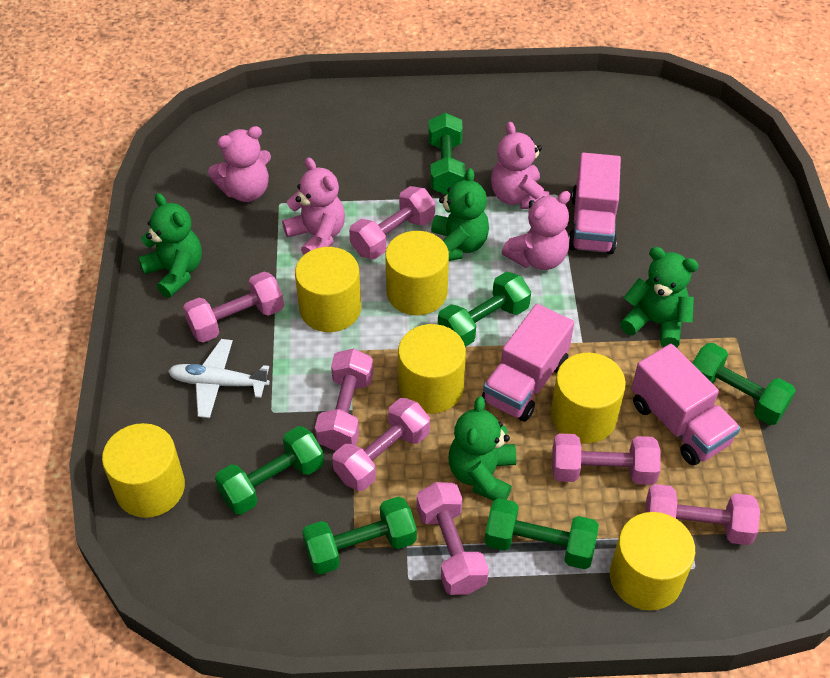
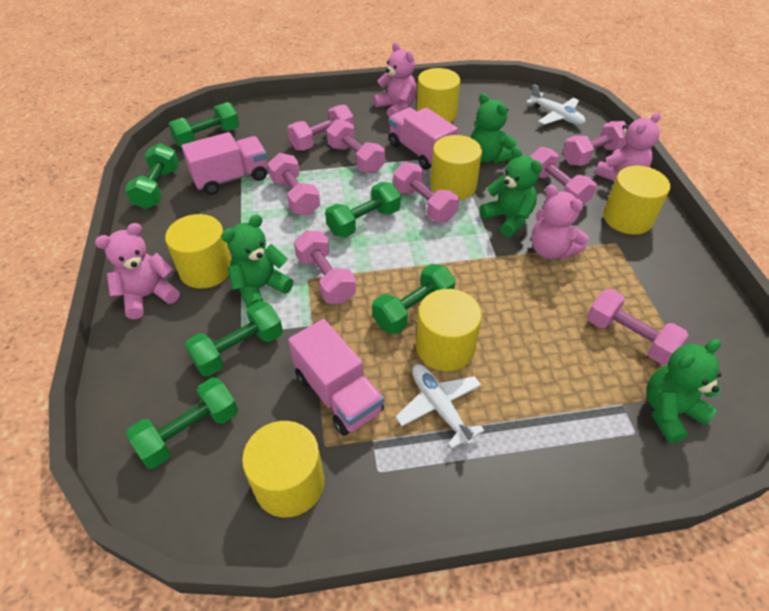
pink dumbbell: [183,272,284,343] [315,348,373,451] [332,398,430,491] [349,186,435,259] [417,482,489,595] [552,433,661,485] [645,484,760,545] = 7 -> [268,153,320,216] [287,105,354,151] [294,230,356,304] [327,119,385,173] [393,162,459,222] [530,147,596,205] [563,121,627,166] [587,289,689,365] = 8
white plane: [168,339,270,418] = 1 -> [395,364,485,449] [526,84,585,125] = 2

